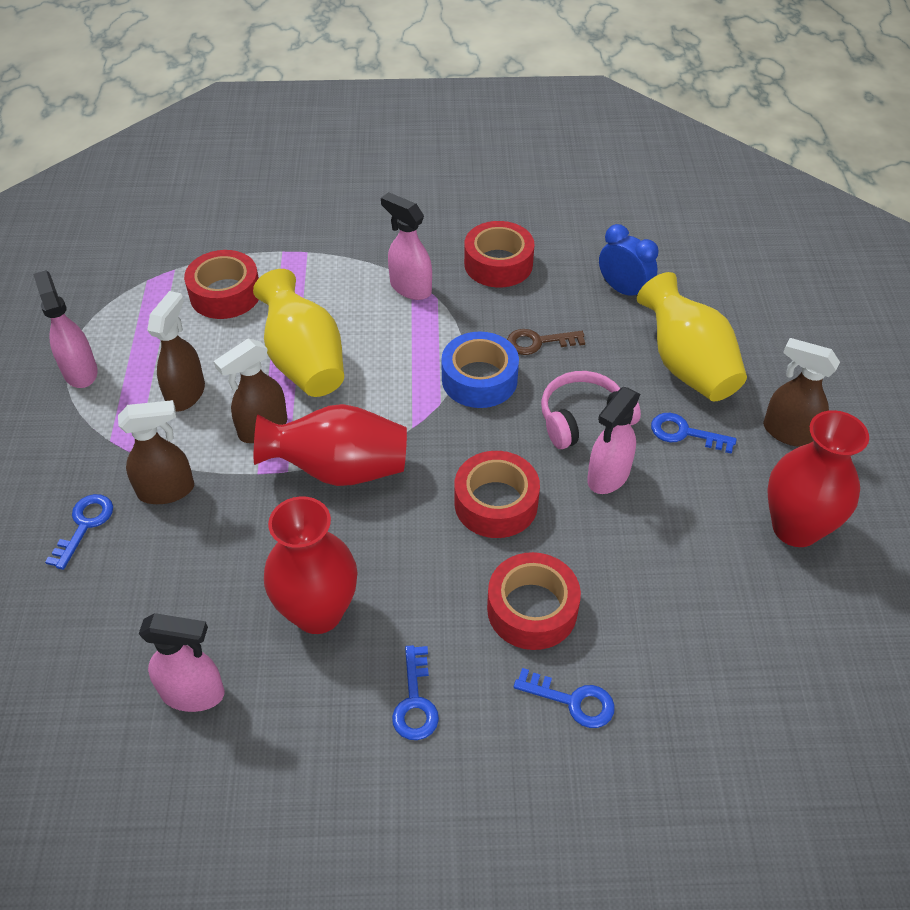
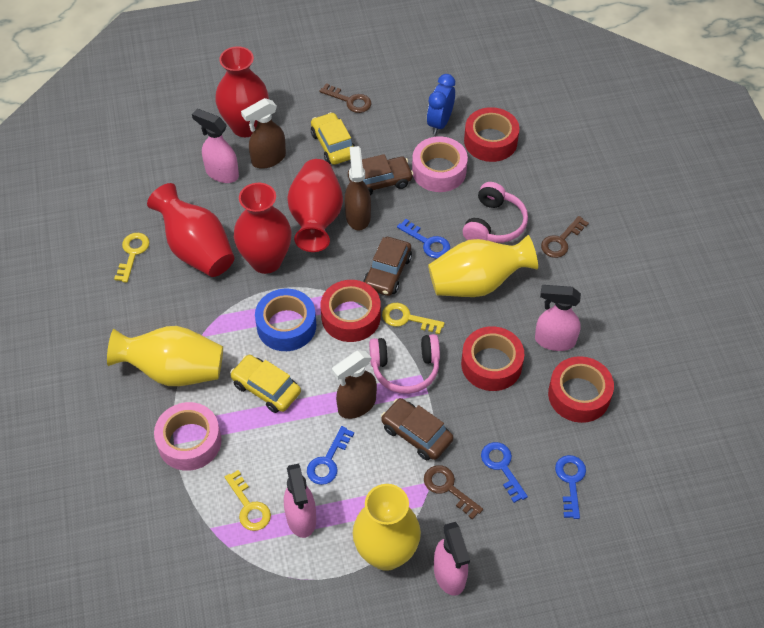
brown car: none = 0 -> [348,154,413,196] [363,237,412,296] [381,398,453,460] = 3
brown key: [507,329,585,355] = 1 -> [320,83,371,113] [424,465,483,520] [541,216,589,258] = 3
brown spray bottle: [118,400,194,504] [147,291,205,412] [214,338,288,443] [763,338,840,447] = 4 -> [241,98,286,169] [332,351,377,419] [345,146,371,231] = 3
pink headphones: [541,371,641,449] = 1 -> [369,334,440,394] [463,182,528,243] = 2
pink tape: none = 0 -> [154,402,221,471] [412,136,468,192] = 2
red vase: [254,404,407,486] [264,496,357,634] [768,410,869,547] = 3 -> [147,183,234,277] [215,46,269,137] [234,183,292,274] [287,159,343,252] = 4
yellow car: none = 0 -> [230,355,301,413] [311,112,355,165] = 2
yellow key: none = 0 -> [114,233,150,283] [225,470,271,531] [382,303,445,334] = 3
yellow vase: [253,269,344,397] [637,272,747,401] = 2 -> [107,326,223,386] [353,484,421,571] [428,235,538,297] = 3

